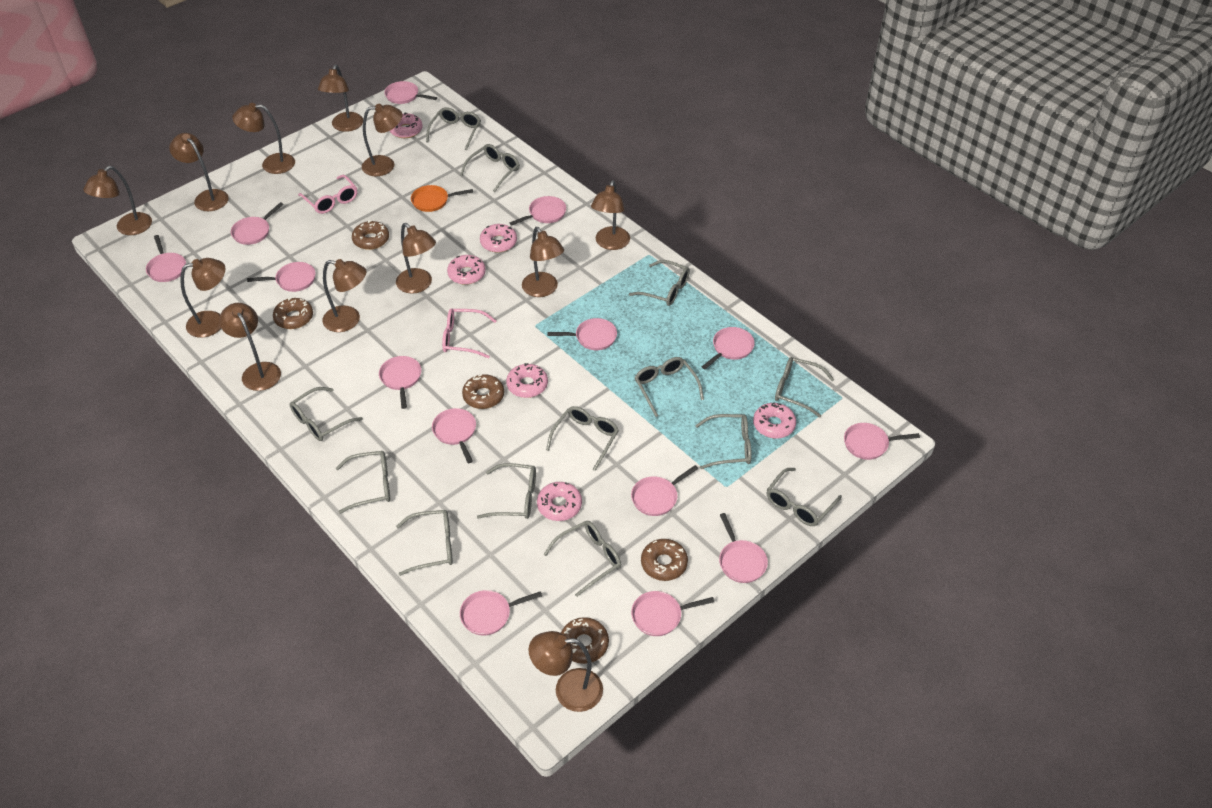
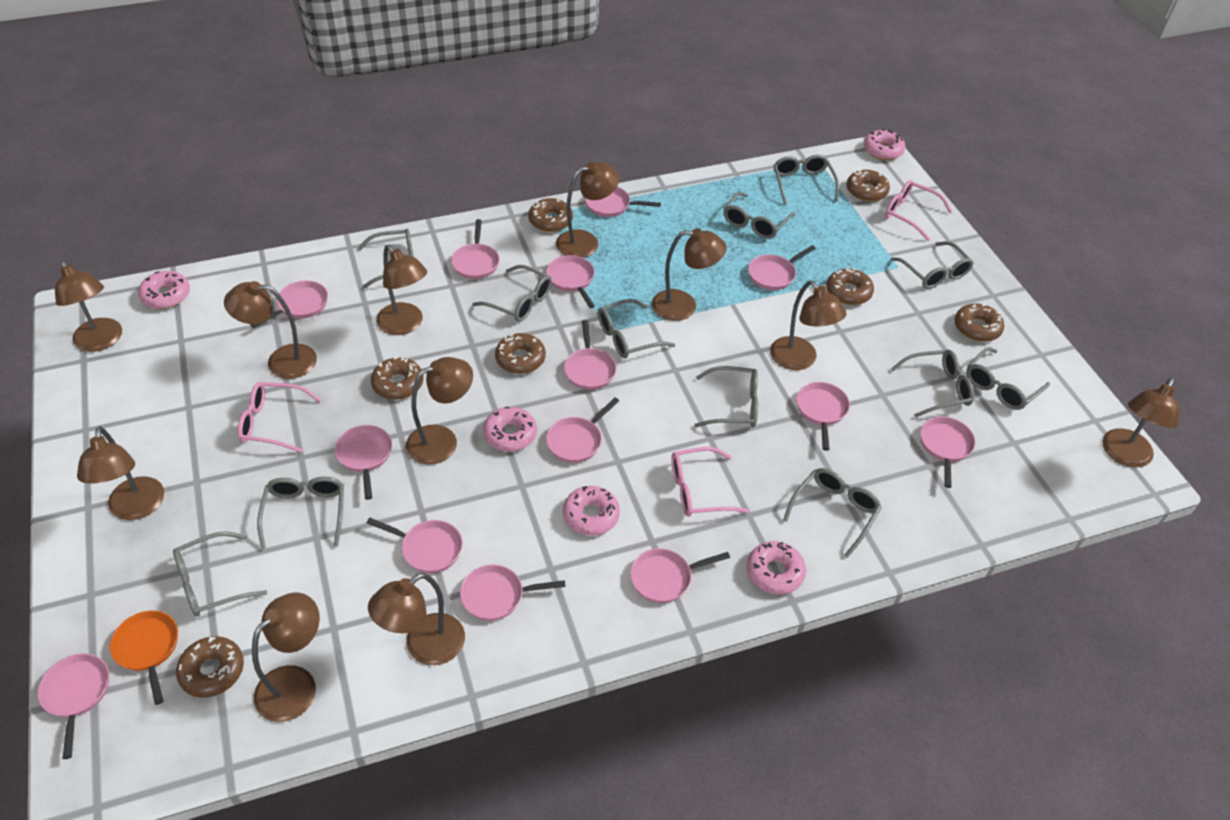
brown donut: [273,298,313,329] [352,220,389,250] [462,374,504,409] [561,617,609,664] [641,539,688,581] = 5 -> [176,636,244,698] [371,357,423,400] [495,333,546,374] [528,198,573,232] [826,268,874,305] [846,170,890,202] [954,303,1004,342] = 7
brown lamp: [83,166,152,235] [169,133,229,211] [180,258,225,338] [219,303,281,391] [232,103,295,174] [318,65,363,132] [322,259,367,332] [362,104,402,176] [396,223,436,294] [522,227,564,297] [529,631,603,712] [591,180,630,250] = 12 -> [55,260,122,352] [77,426,164,520] [224,281,317,379] [252,592,320,722] [368,573,465,665] [376,244,427,335] [406,357,473,465] [556,162,619,258] [652,228,727,321] [770,281,847,370] [1102,378,1180,468] = 11
grey glasses: [290,387,363,441] [336,451,390,514] [396,510,453,576] [426,107,481,150] [460,144,520,193] [477,463,536,519] [543,521,621,597] [546,406,619,471] [629,260,690,306] [634,357,704,417] [695,414,752,469] [767,468,842,526] [775,357,834,417] = 13 -> [173,532,267,617] [257,477,344,549] [357,229,414,289] [472,265,552,322] [598,299,676,358] [694,366,758,427] [724,192,795,239] [773,155,839,205] [783,468,882,558] [891,241,974,289] [891,350,974,418] [966,347,1050,410] = 12
pink donut: [390,113,423,138] [447,255,486,285] [480,224,517,253] [506,363,548,398] [537,482,582,521] [753,402,796,438] = 6 -> [138,271,190,309] [483,407,537,452] [563,486,620,536] [747,541,806,595] [864,129,905,160] = 5
pink glasses: [298,175,357,214] [442,308,496,358] = 2 -> [237,382,322,453] [671,447,749,517] [885,180,953,241] = 3

